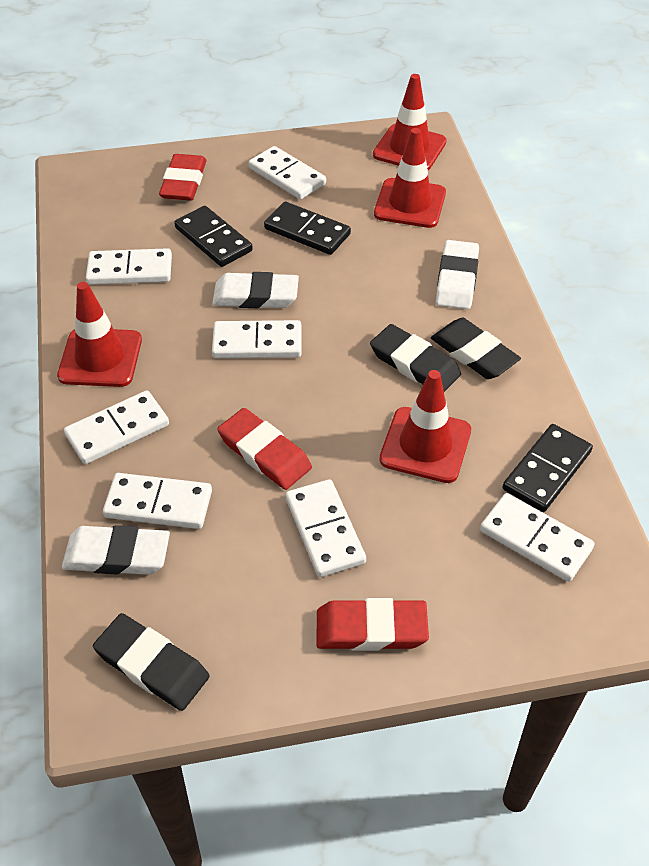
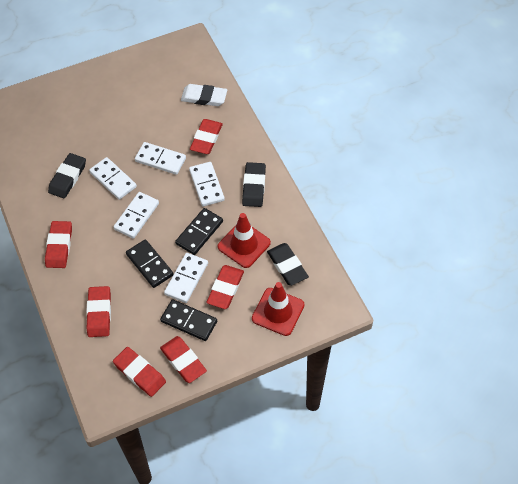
red eraser: [159,154,206,201] [217,408,312,490] [317,598,429,651] = 3 -> [45,221,72,268] [86,286,111,337] [113,347,166,397] [160,336,207,383] [190,119,223,154] [207,265,244,309] = 6
red traffic cone: [57,282,142,387] [373,74,447,170] [374,128,446,228] [379,370,471,483] = 4 -> [218,213,271,268] [252,282,305,336] = 2
white domino: [64,390,169,464] [86,248,172,285] [103,473,212,529] [212,320,301,358] [249,146,326,199] [286,479,366,577] [480,493,595,582] = 7 -> [89,157,137,200] [114,192,159,239] [135,142,186,175] [164,253,208,303] [189,162,225,206] = 5
white eraser: [62,525,170,575] [212,272,299,308] [436,240,479,309] = 3 -> [181,84,227,106] = 1

